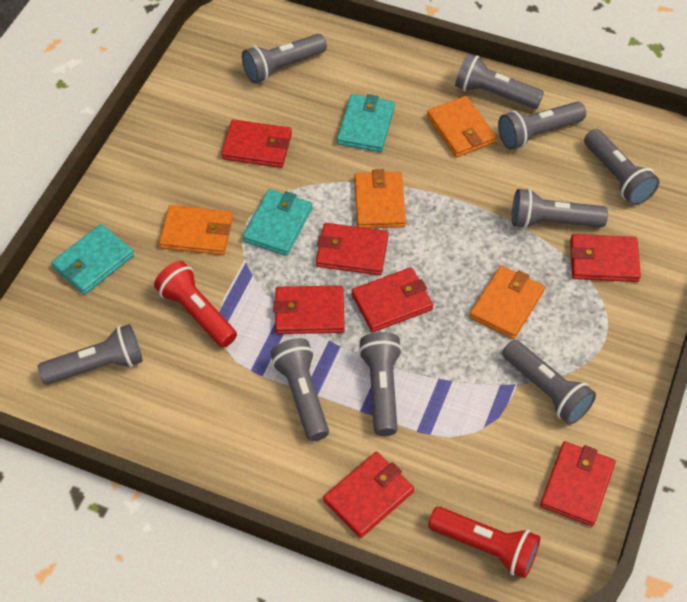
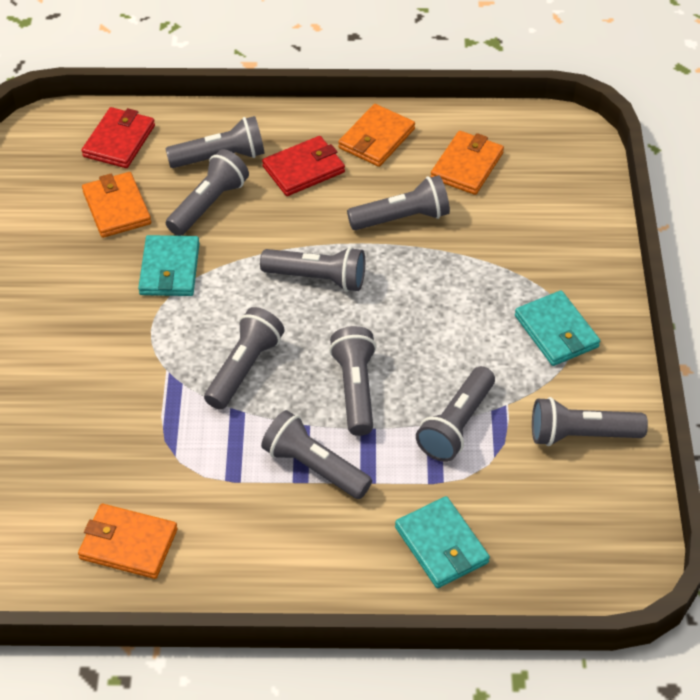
red flashlight: [154,261,237,348] [428,507,541,578] = 2 -> none = 0
red wallet: [221,119,292,168] [273,285,345,334] [316,223,389,275] [323,452,414,538] [351,267,433,332] [540,441,616,526] [570,234,641,282] = 7 -> [81,107,155,168] [262,136,345,196] = 2

